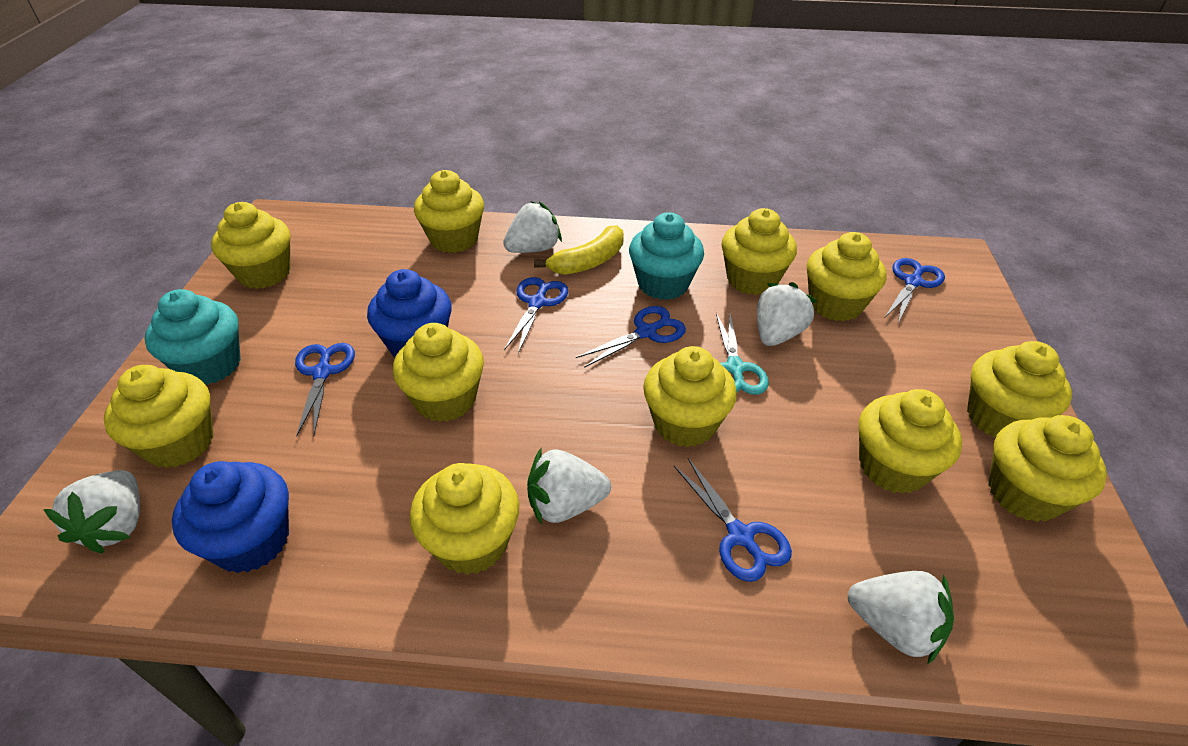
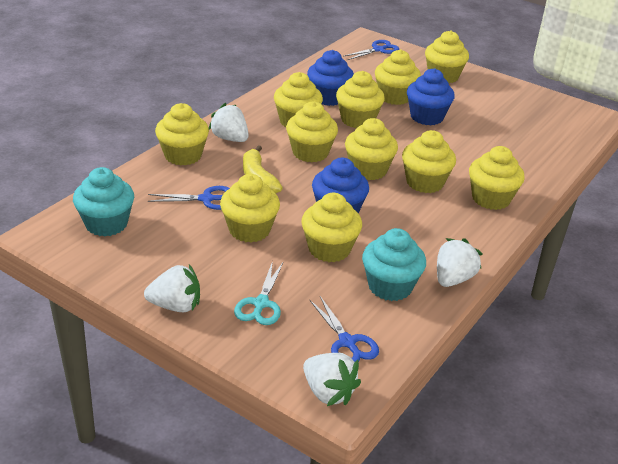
blue cupcake: [172,461,289,573] [367,269,452,357] = 2 -> [307,50,354,106] [312,158,369,213] [407,68,455,126] = 3
blue scissors: [295,343,355,437] [504,277,568,353] [576,306,686,368] [674,458,792,582] [885,258,945,323] = 5 -> [148,186,230,210] [310,296,379,362] [344,40,399,60] = 3
white strawberry: [43,470,140,553] [503,201,562,253] [527,448,611,525] [757,282,817,346] [848,571,954,665] = 5 -> [144,264,200,312] [209,103,249,142] [303,353,361,406] [437,238,483,287] = 4

